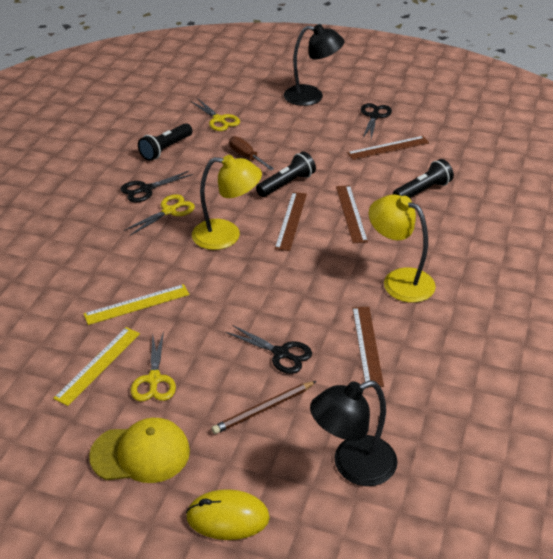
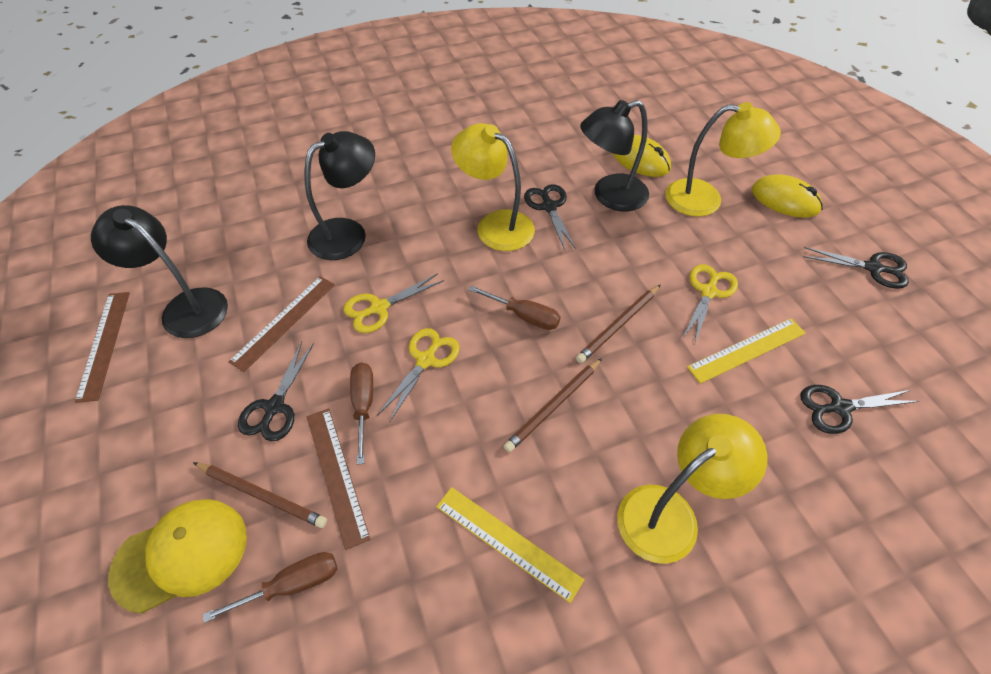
black flashlight: [138,123,192,161] [256,151,316,197] [393,159,454,198] = 3 -> none = 0
black lamp: [284,24,344,106] [310,380,398,486] = 2 -> [91,205,228,338] [304,131,375,260] [580,100,649,211] = 3
black scissors: [121,171,193,203] [226,325,312,374] [361,103,392,139] = 3 -> [238,342,314,441] [524,184,576,250] [800,385,920,434] [803,247,909,289] = 4
brown pencil: [211,381,317,434] = 1 -> [193,462,327,528] [504,358,602,452] [576,285,660,363] = 3
brown ruler: [275,192,307,251] [336,185,368,243] [347,136,429,160] [352,307,384,387] = 4 -> [75,292,130,403] [228,276,335,372] [307,408,370,550] = 3
brown screwdriver: [229,136,274,170] = 1 -> [203,552,337,623] [350,363,373,464] [469,286,561,330] = 3
yellow lamp: [192,155,262,250] [369,195,436,303] = 2 -> [451,123,535,251] [617,414,767,564] [665,102,781,217] = 3
yellow mouse: [186,489,270,540] = 1 -> [613,135,671,177] [752,174,823,218] = 2

